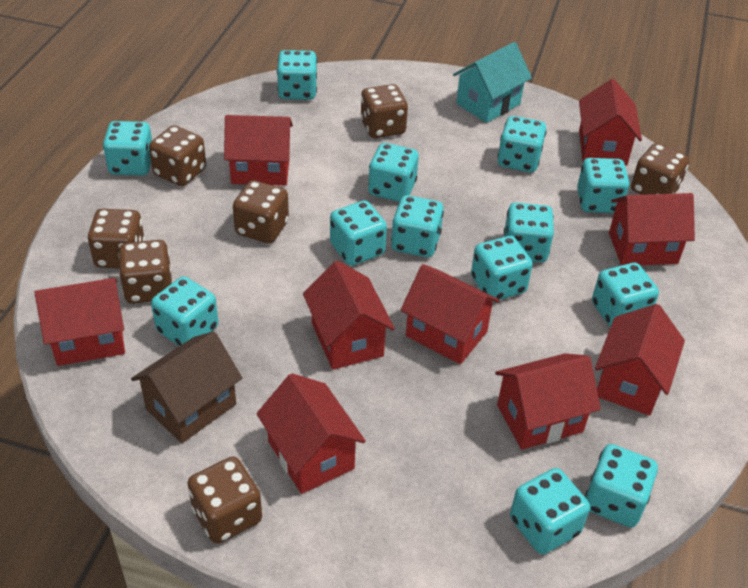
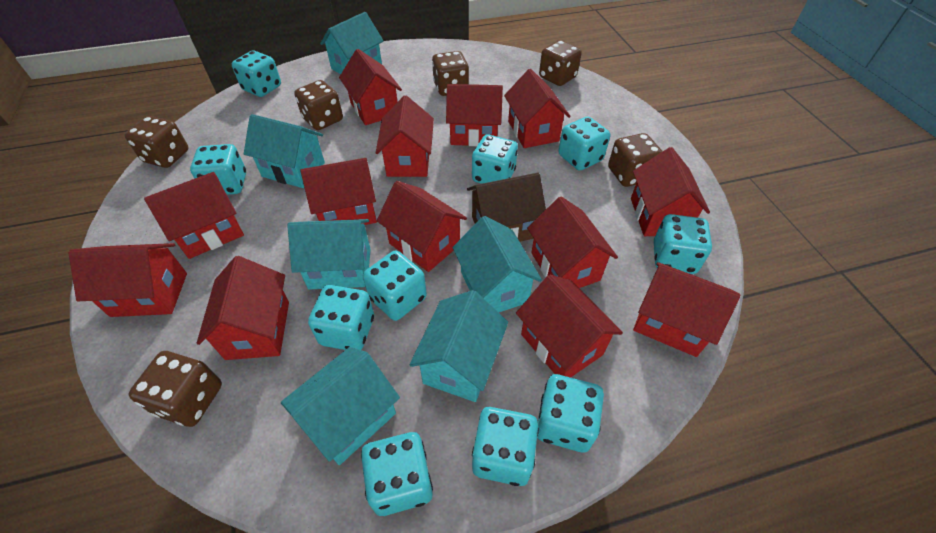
brown dice: [88,209,145,268] [119,240,172,304] [149,125,206,186] [187,457,262,544] [233,180,289,243] [361,84,408,138] [631,143,689,195] = 7 -> [125,116,189,168] [129,351,222,427] [294,80,343,130] [432,51,469,96] [539,40,582,86] [608,133,663,187] = 6
red house: [35,278,125,366] [224,115,293,186] [257,373,366,494] [303,261,395,370] [401,264,500,364] [495,353,601,450] [579,79,642,166] [595,304,685,416] [609,193,695,265] = 9 -> [68,243,187,317] [144,172,244,259] [197,256,289,360] [300,158,377,225] [339,49,402,125] [376,95,434,177] [377,181,467,272] [446,84,503,146] [504,69,571,148] [516,275,623,378] [527,196,618,288] [631,147,710,236] [633,262,741,357] = 13
turquoise dice: [103,121,152,176] [151,276,218,346] [277,50,317,100] [330,201,387,266] [368,143,419,202] [391,195,444,257] [471,236,533,302] [498,116,546,172] [504,203,554,263] [510,468,590,554] [577,158,629,213] [585,444,658,527] [592,263,659,327] = 13 -> [190,144,246,195] [232,50,281,97] [308,285,374,350] [361,432,433,516] [363,250,427,321] [472,135,518,184] [472,407,539,486] [537,374,604,452] [558,117,610,171] [654,214,712,274] = 10
turquoise house: [453,42,532,123] = 1 -> [244,114,325,188] [281,347,400,465] [287,219,371,290] [320,12,383,74] [410,290,508,402] [453,216,542,312] = 6

